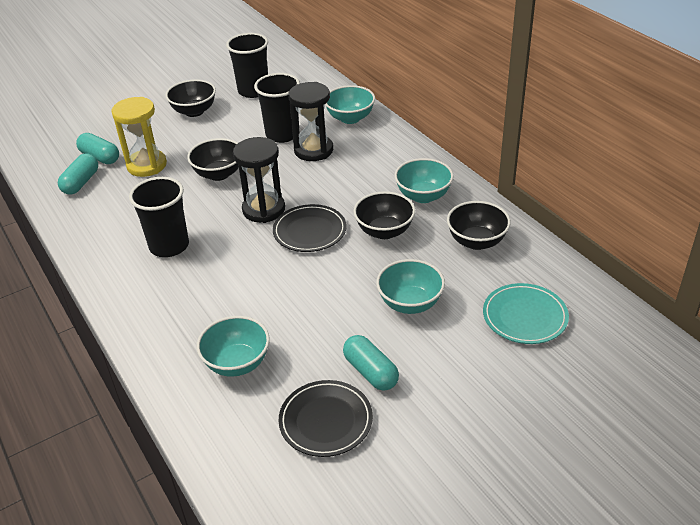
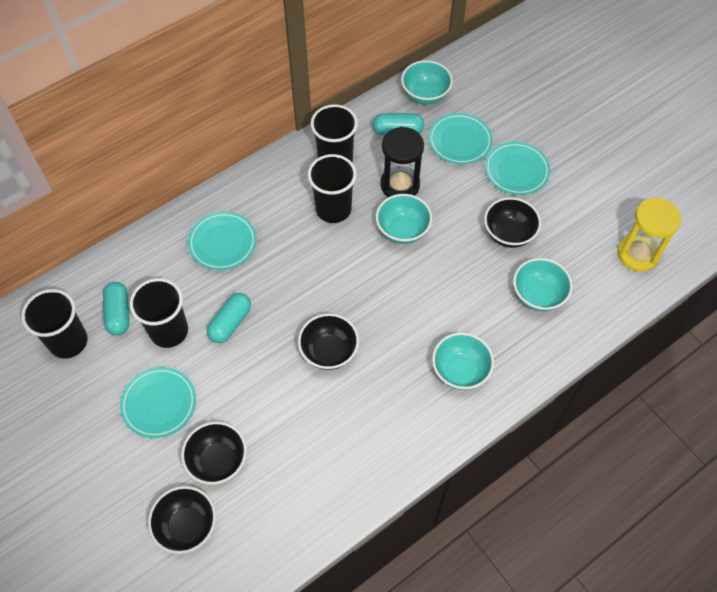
black cup: [129,177,189,257] [226,33,268,98] [254,73,300,143] = 3 -> [21,289,88,359] [129,278,188,348] [308,154,357,223] [311,104,358,162] = 4
black hourglass: [233,137,285,223] [288,82,333,161] = 2 -> [380,127,424,197] = 1
black plate: [273,204,347,252] [278,380,373,457] = 2 -> none = 0
turquoise plate: [483,283,569,344] = 1 -> [120,367,196,438] [188,212,256,270] [428,113,493,164] [485,142,550,195] = 4

